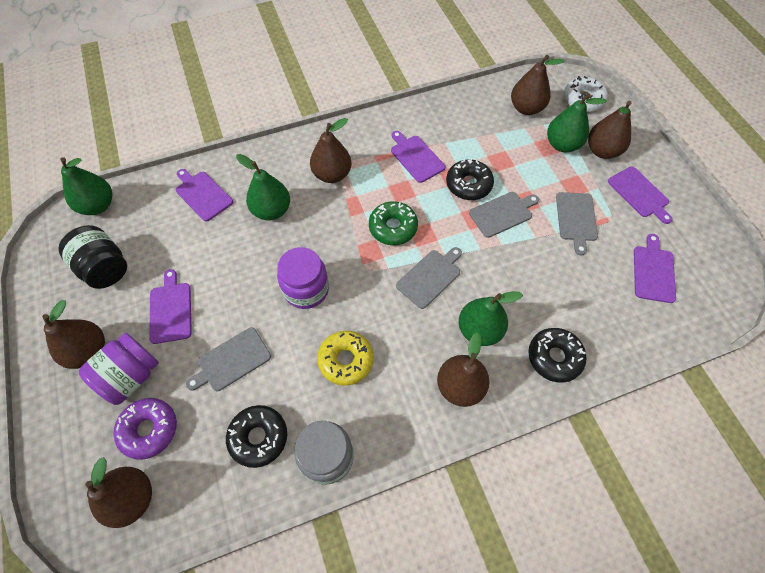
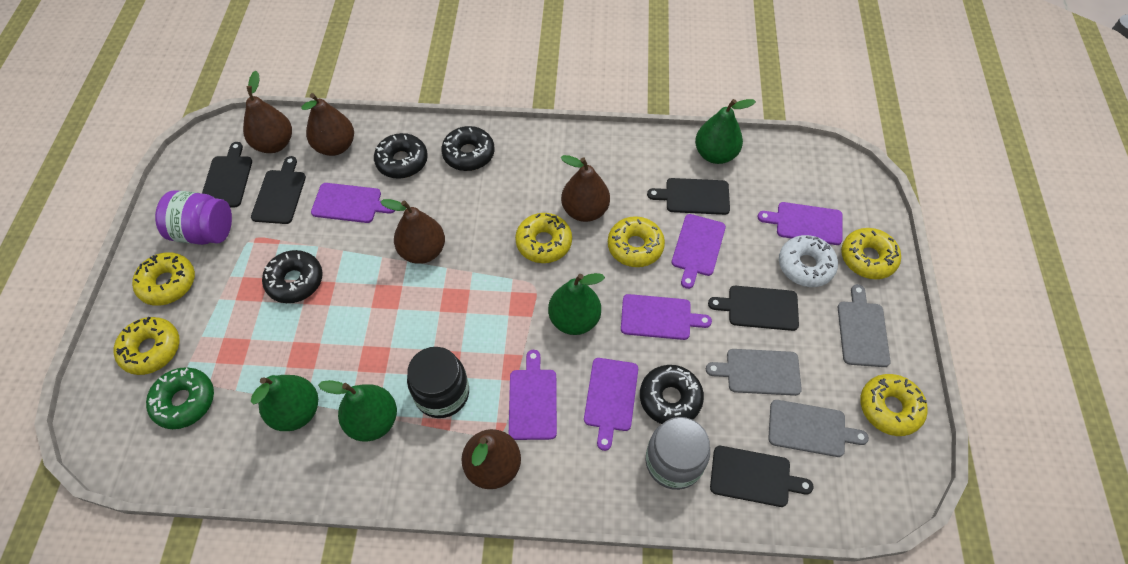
black cutting board: none = 0 -> [202,142,252,207] [251,156,306,224] [647,178,730,215] [708,286,799,331] [710,446,814,507] = 5
black donut: [226,405,287,468] [446,158,494,200] [528,328,587,383] = 3 -> [262,250,323,303] [374,133,428,179] [441,126,495,171] [640,365,704,424] = 4
brown pear: [42,300,105,369] [85,457,152,528] [310,118,352,183] [437,332,489,407] [511,55,565,115] [588,101,632,159] = 6 -> [243,71,292,153] [301,93,354,156] [381,199,445,264] [461,429,521,489] [561,155,610,222] = 5
grey cutting board: [186,327,271,391] [396,247,462,309] [469,192,539,238] [556,192,598,255] = 4 -> [706,349,802,396] [768,400,869,457] [838,284,891,367] = 3
purple cutting board: [149,269,192,344] [176,169,233,222] [391,131,445,183] [608,166,672,224] [634,234,676,303] = 5 -> [311,183,395,223] [509,350,557,440] [584,358,638,451] [621,294,712,340] [672,214,726,289] [757,202,843,245] = 6
purple donut: [114,398,177,460] = 1 -> none = 0
purple jar: [79,333,159,405] [277,247,329,309] = 2 -> [155,190,232,245] = 1
yellow donut: [317,331,374,386] = 1 -> [114,317,179,375] [132,252,195,306] [515,213,572,263] [608,216,665,267] [841,228,901,279] [860,374,928,436] = 6

